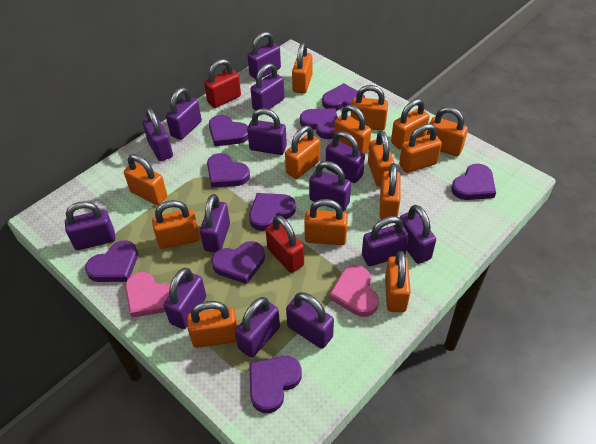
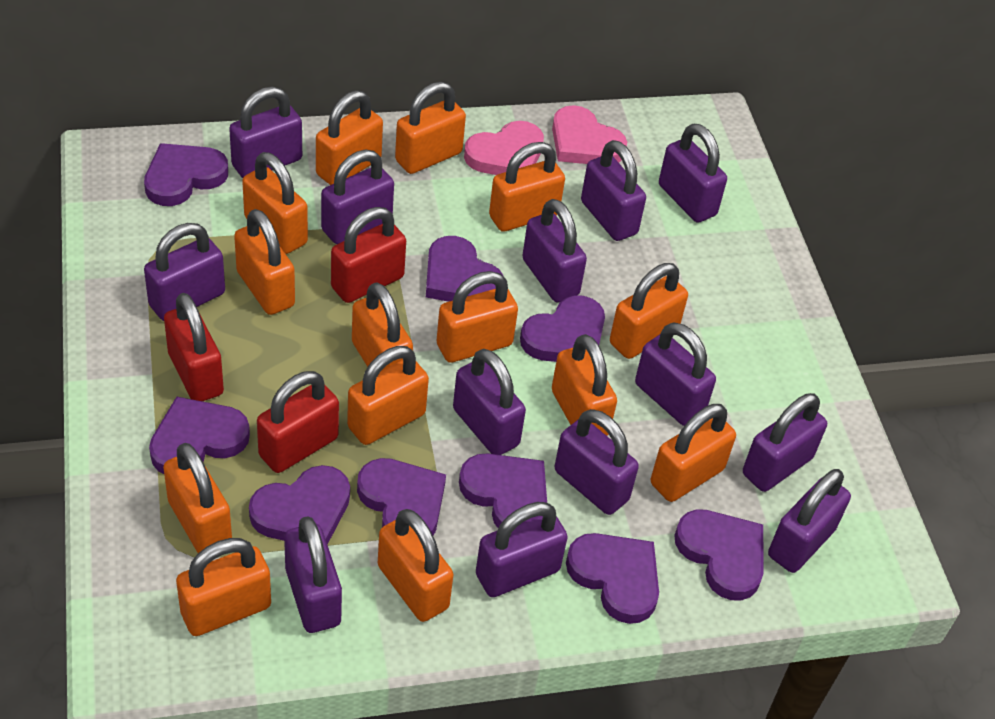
purple padlock: [65,201,115,250] [142,108,173,161] [163,268,206,329] [166,87,202,140] [200,194,230,252] [235,297,280,358] [247,108,287,155] [248,32,281,79] [251,63,284,111] [286,292,334,349] [309,161,351,211] [326,131,365,183] [362,216,409,266] [400,205,436,264] = 14 -> [144,223,225,321] [229,87,302,178] [284,516,342,633] [321,150,394,244] [453,349,526,455] [476,502,568,597] [522,199,587,302] [555,409,639,515] [581,140,646,241] [635,322,716,426] [659,123,727,223] [743,393,827,492] [768,469,851,573] = 13
red padlock: [204,59,241,108] [266,215,304,273] = 2 -> [164,293,224,401] [257,371,339,473] [331,207,406,303] = 3

